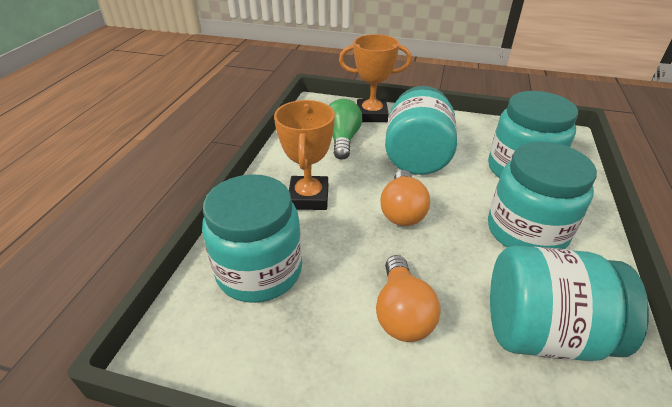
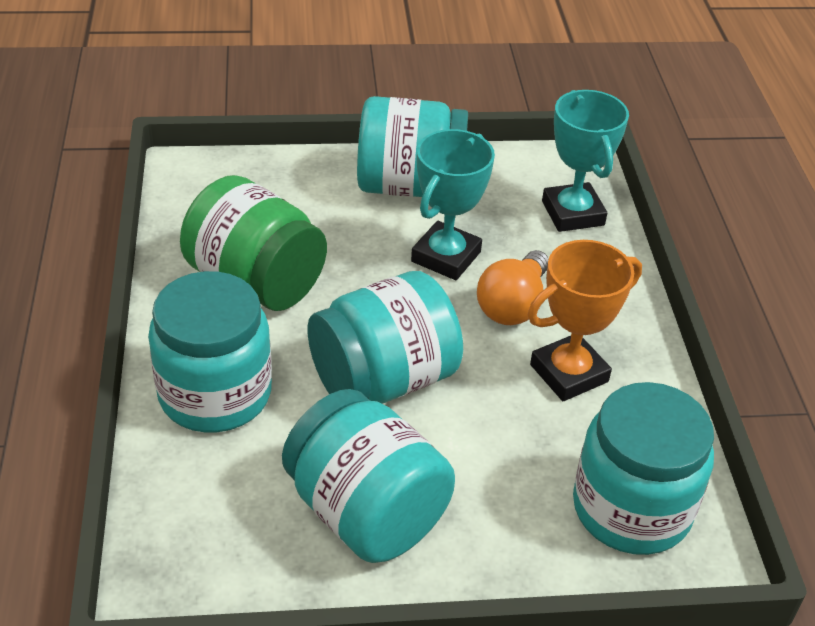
green jar: none = 0 -> [180,175,327,311] = 1
green light bulb: [329,99,362,160] = 1 -> none = 0
orange light bulb: [376,255,440,342] [380,170,430,226] = 2 -> [477,250,549,325] = 1
orange trophy: [274,100,335,210] [339,34,412,122] = 2 -> [528,240,642,401] = 1
turquoise trophy: none = 0 -> [411,129,495,280] [542,90,629,232] = 2

